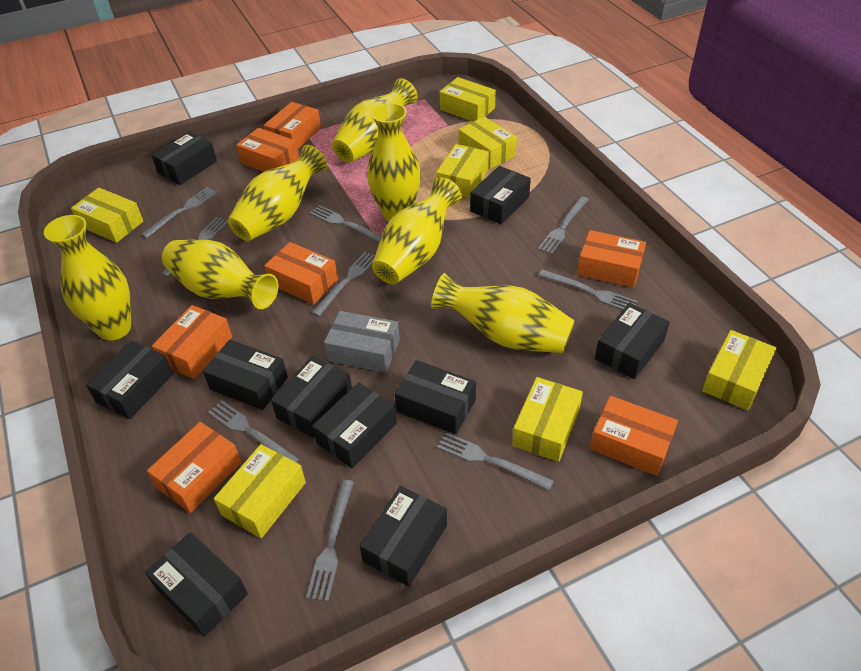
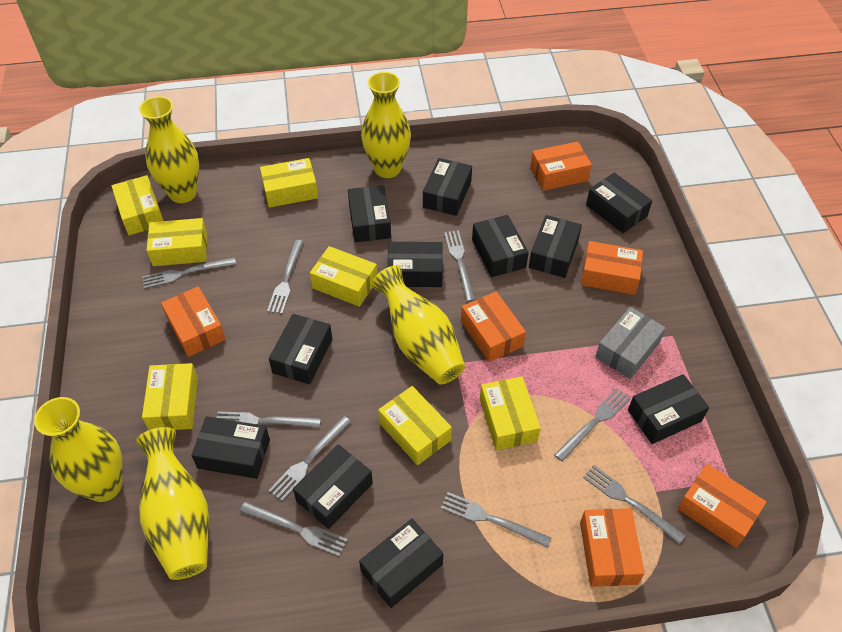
black box: [86,341,173,419] [145,532,248,637] [151,132,217,185] [203,339,288,410] [271,356,352,438] [312,382,397,468] [360,486,447,587] [395,360,476,435] [470,166,531,225] [595,303,670,379] = 10 -> [191,416,270,479] [269,314,332,384] [293,444,373,529] [348,185,391,242] [359,519,443,608] [387,242,443,287] [423,158,472,216] [472,215,529,277] [529,215,582,278] [586,173,652,233] [628,374,709,444] = 11
orange box: [147,422,241,513] [152,305,232,379] [236,128,299,172] [264,102,321,149] [264,242,338,304] [577,230,646,288] [590,396,678,476] = 7 -> [161,286,226,357] [461,292,526,362] [530,141,592,191] [580,508,645,587] [581,241,643,295] [678,464,766,548] = 6
yellow vase: [44,215,131,341] [162,239,278,309] [228,145,327,241] [332,78,418,163] [367,103,421,221] [372,177,462,284] [431,273,575,353] = 7 -> [34,397,123,502] [136,427,209,580] [139,96,199,203] [361,72,411,178] [372,266,465,385] = 5

